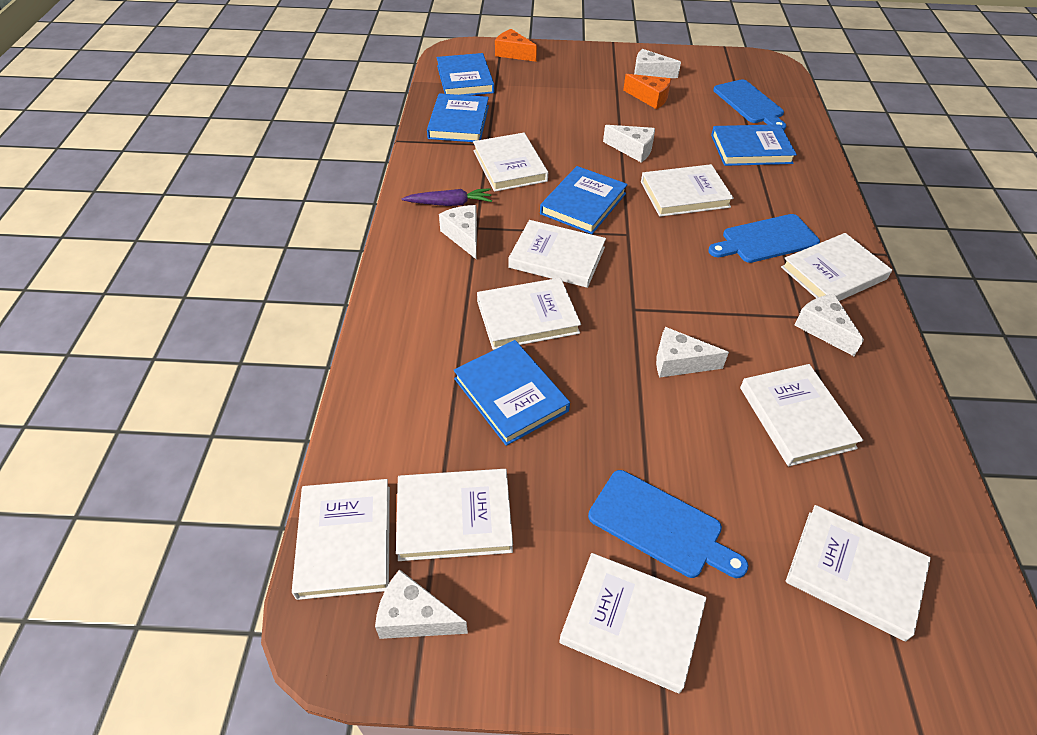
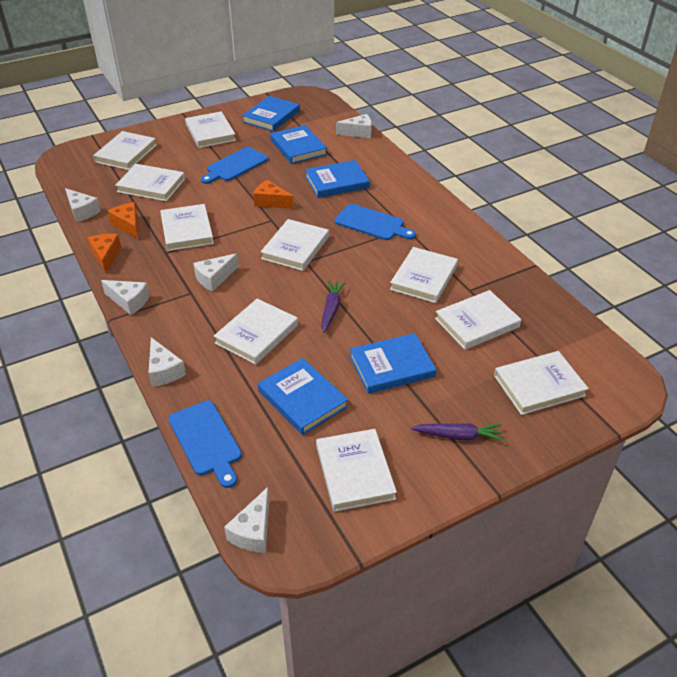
orange cheese: [495,29,537,62] [623,74,671,109] = 2 -> [88,234,121,273] [108,202,139,239] [253,180,294,209] = 3
purple carrot: [402,188,492,206] = 1 -> [321,281,346,333] [411,423,503,441] = 2

